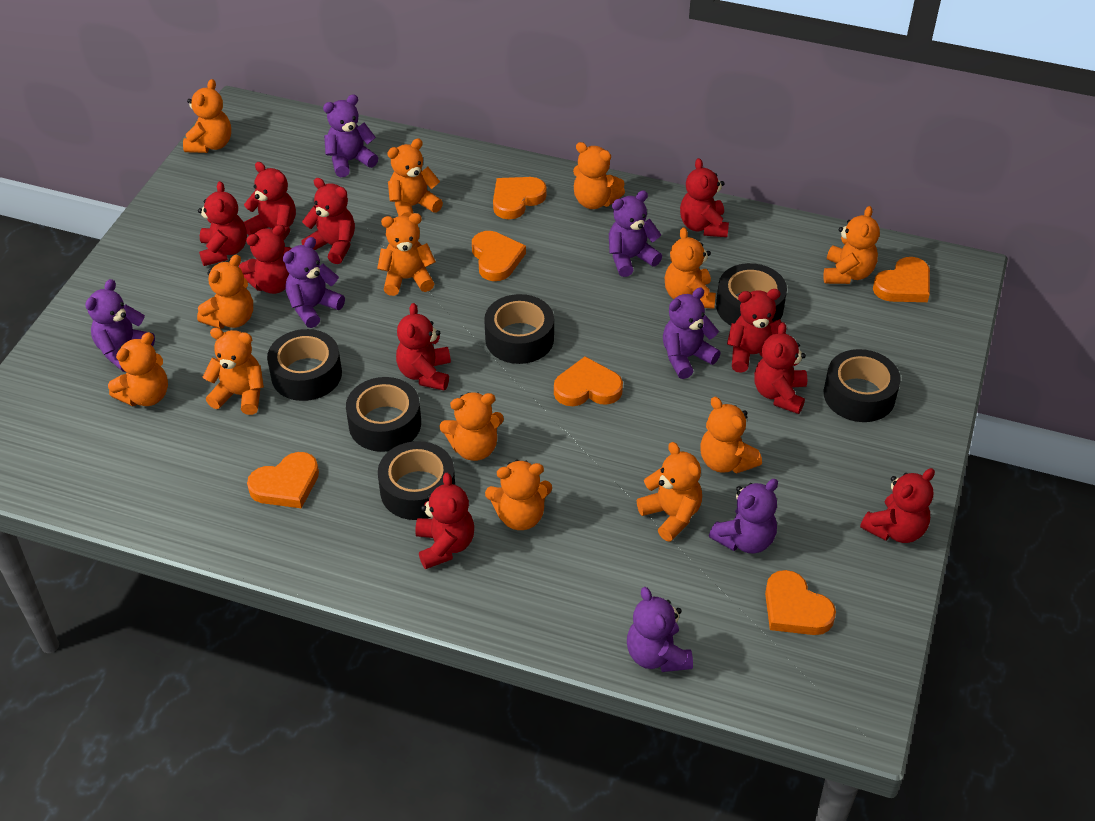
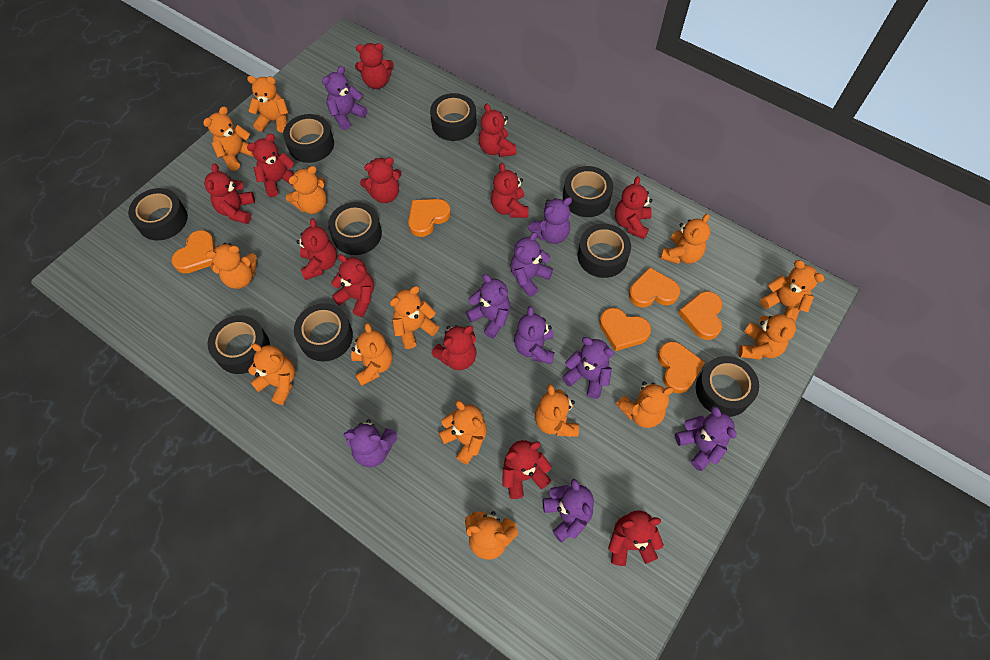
black tape: [267,329,342,401] [346,377,421,452] [378,441,455,520] [484,294,554,364] [716,263,787,325] [824,349,901,422] = 6 -> [128,188,188,241] [207,315,270,374] [283,114,334,163] [294,303,353,362] [328,202,382,255] [430,93,477,141] [563,166,613,217] [578,224,631,278] [696,356,759,417] = 9
orange teddy bear: [108,332,168,406] [183,79,231,153] [197,255,253,329] [203,328,264,415] [377,213,436,296] [387,138,443,217] [439,392,504,461] [485,460,552,530] [573,142,625,209] [637,442,702,542] [664,227,716,309] [700,397,762,474] [823,206,880,284] = 13 -> [203,106,254,171] [206,243,257,289] [247,76,289,133] [248,343,295,405] [286,166,327,214] [351,323,393,386] [390,286,439,349] [439,400,487,465] [465,511,518,560] [535,384,579,437] [616,382,674,428] [660,214,710,264] [739,308,796,360] [760,260,825,322] = 14
purple teddy bear: [85,279,155,372] [283,237,345,328] [323,94,378,177] [609,190,662,277] [627,587,693,672] [663,287,721,379] [709,479,778,554] = 7 -> [322,66,367,130] [344,419,397,467] [466,274,510,338] [510,232,553,297] [514,306,555,364] [528,197,572,244] [543,479,594,543] [562,337,614,399] [675,406,737,471] = 9
red teddy bear: [198,181,247,266] [239,225,292,294] [244,162,296,240] [301,178,355,264] [396,303,451,390] [415,473,474,569] [680,158,729,237] [727,289,786,373] [754,322,807,414] [860,468,935,543] = 10 -> [204,164,255,224] [247,134,295,197] [296,218,337,280] [331,254,374,317] [355,43,394,89] [360,157,402,203] [432,325,477,370] [479,103,516,157] [491,163,528,218] [502,440,552,499] [608,510,664,566] [615,176,652,239] = 12

